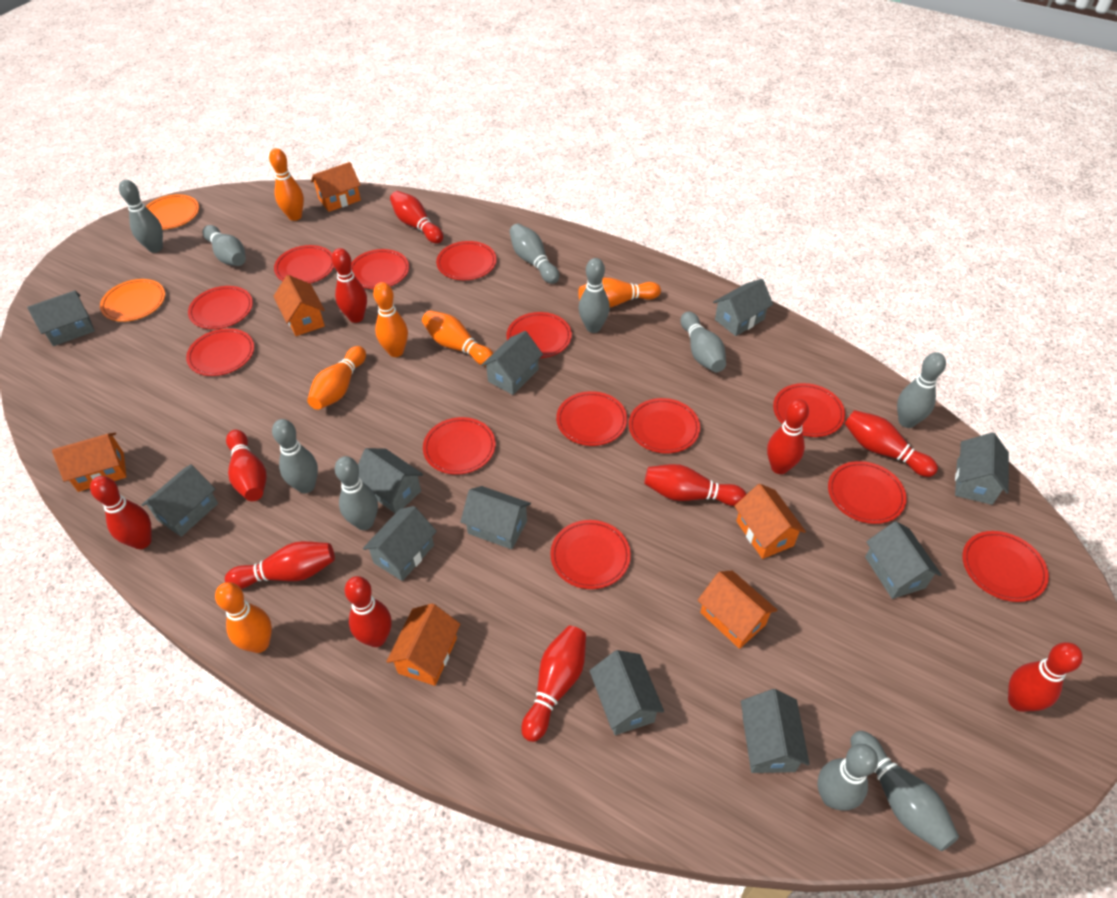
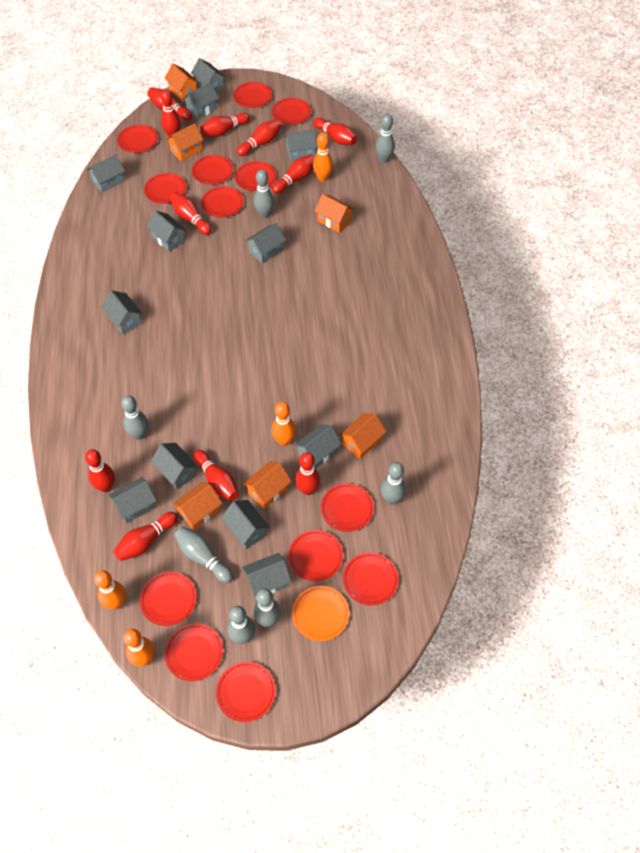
grey bowling pin: [119,180,163,253] [202,225,246,266] [272,419,318,494] [335,456,378,530] [509,223,559,284] [579,258,610,333] [680,312,726,372] [818,744,878,811] [850,731,959,851] [897,352,946,428] = 10 -> [121,395,148,440] [174,526,233,583] [227,606,255,644] [253,588,281,627] [254,169,274,218] [375,114,395,163] [380,462,406,505] = 7
grey house: [27,290,95,346] [142,464,218,537] [358,448,423,513] [363,506,437,581] [460,486,531,549] [481,331,543,395] [589,650,664,735] [713,279,773,336] [741,689,810,773] [865,521,942,599] [955,432,1009,505] = 11 -> [87,154,125,193] [101,290,143,334] [109,477,157,524] [147,211,187,252] [151,443,198,490] [183,82,219,119] [191,58,226,92] [221,500,270,549] [242,553,291,598] [245,223,286,264] [284,130,318,162] [294,424,342,469] = 12
orange bowling pin: [215,582,272,653] [269,148,304,221] [307,346,366,410] [373,282,408,357] [422,310,493,366] [578,278,661,307] = 6 -> [94,570,126,609] [124,629,155,667] [272,402,296,446] [313,133,333,182] = 4
orange plate: [100,279,165,322] [146,194,199,229] = 2 -> [292,586,349,641] = 1

